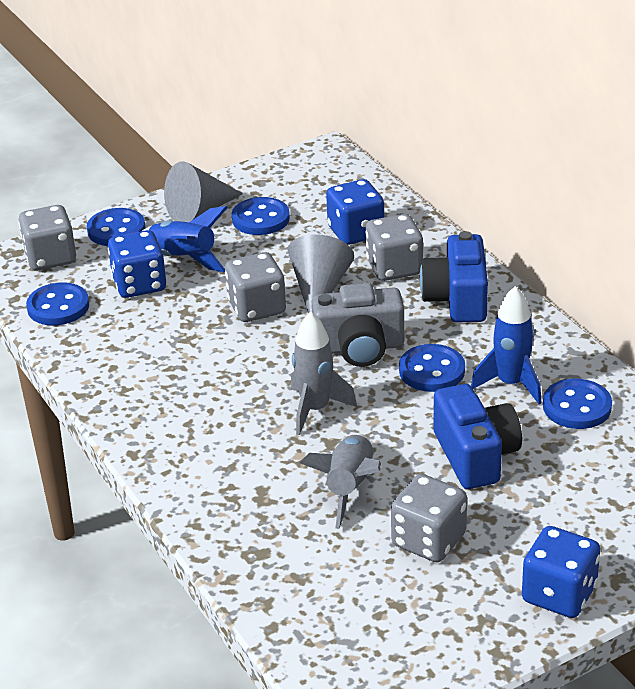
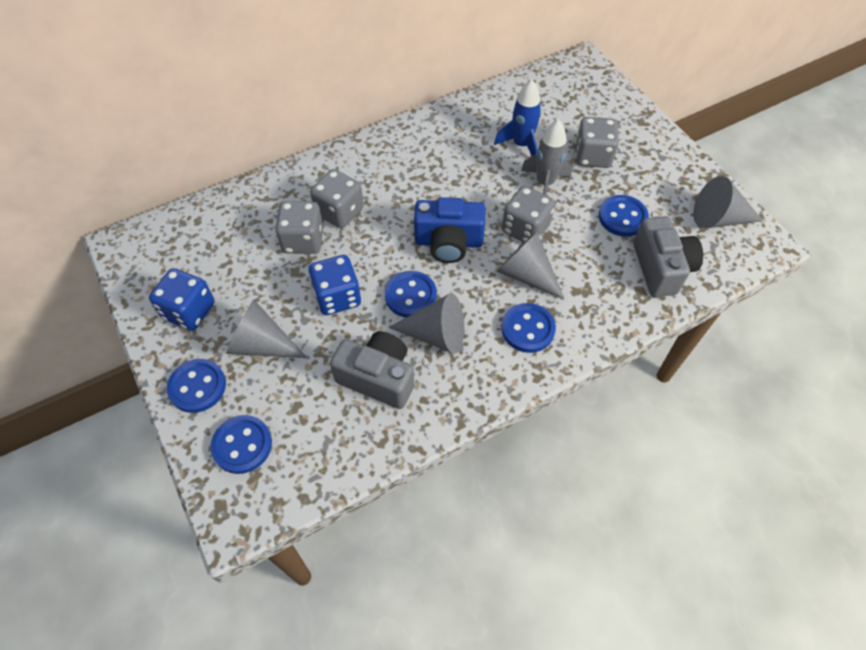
blue camera: [420,231,488,322] [434,384,522,489] = 2 -> [414,197,485,263] = 1
blue dice: [108,230,166,298] [326,179,384,245] [522,526,600,618] = 3 -> [149,268,215,331] [308,255,361,315] = 2
blue rocket: [142,206,228,272] [471,286,541,404] = 2 -> [494,79,542,156] = 1
grey camera: [312,283,405,367] = 1 -> [330,331,414,409] [633,216,703,297] = 2
grey cone: [164,161,243,222] [288,234,354,314] = 2 -> [226,300,307,358] [389,293,464,354] [496,231,565,300] [693,176,763,229] = 4
grey rocket: [291,312,357,435] [300,434,381,529] = 2 -> [521,119,572,195] = 1

